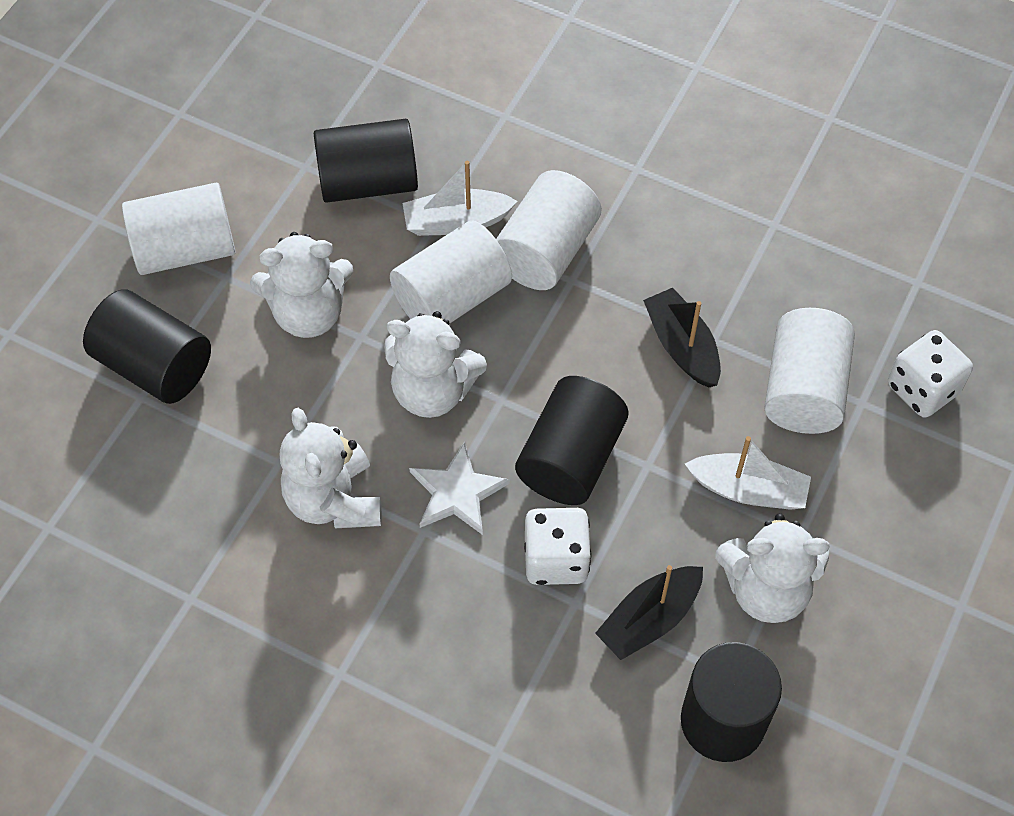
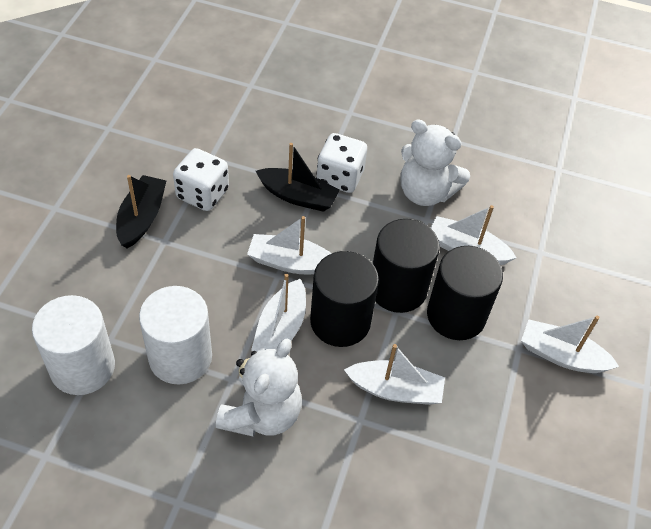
black cylinder: [83,289,211,404] [314,119,418,203] [515,376,629,505] [681,642,782,762] = 4 -> [310,251,379,347] [373,219,440,313] [427,246,503,340] = 3
white boat: [402,161,517,236] [685,436,811,510] = 2 -> [247,216,332,274] [251,274,306,352] [344,344,445,405] [431,205,517,265] [521,316,619,373] = 5
white cylinder: [122,183,235,275] [390,221,512,323] [496,170,602,290] [764,308,855,434] = 4 -> [32,295,115,395] [139,286,212,385] = 2
white star: [409,441,510,535] = 1 -> none = 0
white teddy bear: [250,232,354,338] [280,408,382,528] [384,311,487,418] [715,513,829,623] = 4 -> [216,338,302,437] [401,119,470,206] = 2

